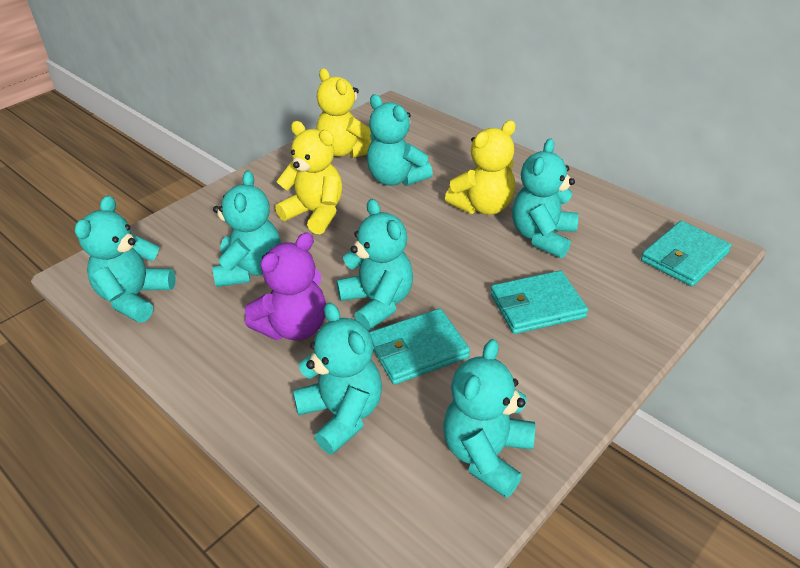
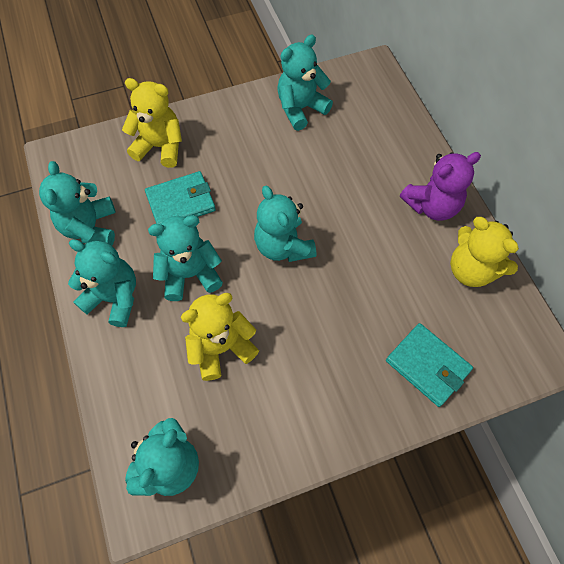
turquoise teddy bear: [75,196,176,323] [213,171,281,287] [293,302,382,455] [337,199,413,331] [367,94,433,186] [443,339,535,498] [512,138,578,258] = 7 -> [39,161,116,246] [68,239,136,327] [125,418,199,496] [148,215,223,301] [254,186,317,262] [277,35,333,131] = 6
turquoise wallet: [369,308,470,385] [491,270,588,334] [641,221,731,287] = 3 -> [145,171,216,224] [386,323,473,407] = 2

